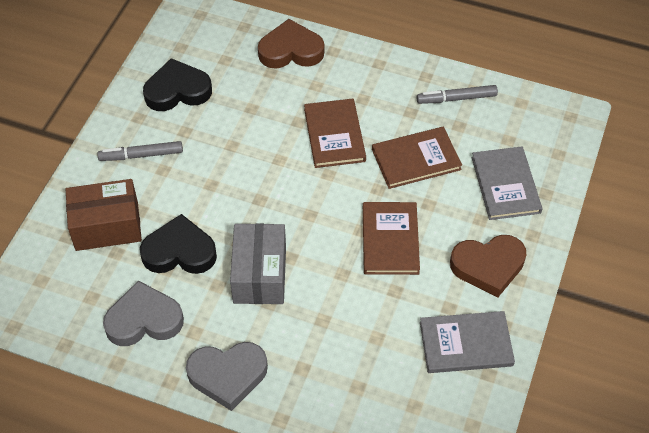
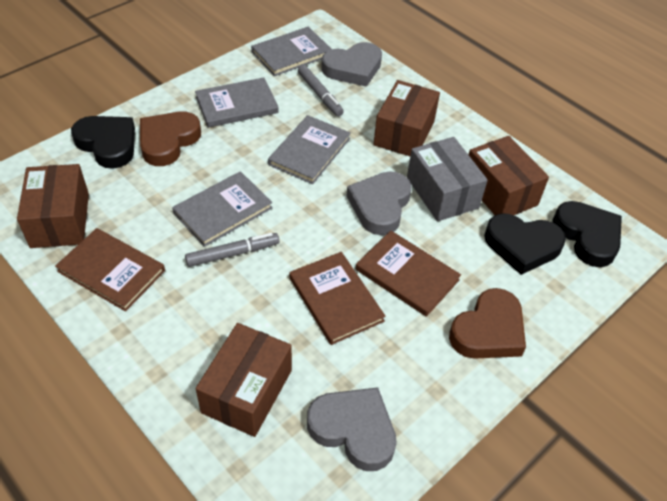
black heart: [140,214,217,274] [143,58,212,111] = 2 -> [71,116,135,169] [484,214,566,275] [553,201,622,267] = 3
brown box: [66,179,142,251] = 1 -> [17,164,89,248] [196,323,292,437] [373,80,440,156] [469,136,549,215] = 4
grey book: [420,311,515,373] [472,147,542,220] = 2 -> [172,171,273,247] [195,78,279,128] [251,27,331,76] [268,115,351,184] = 4
grey heart: [103,280,184,346] [186,342,268,411] = 2 -> [307,387,397,471] [321,42,382,87] [346,171,412,235] = 3

